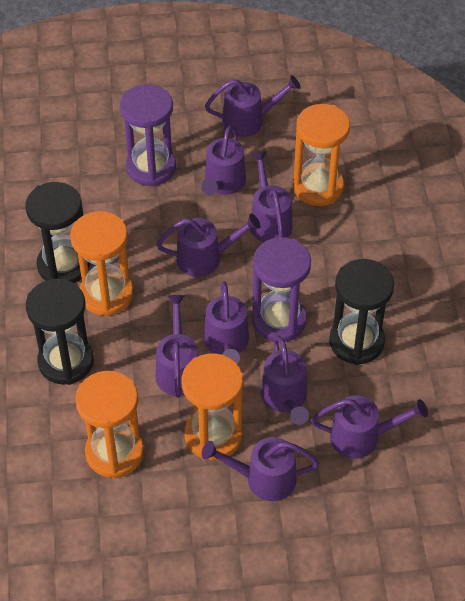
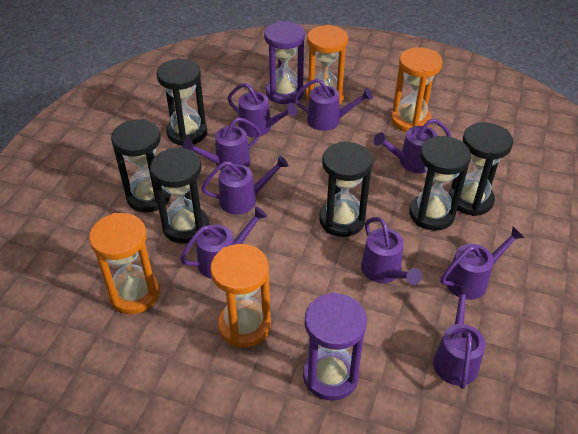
black hourglass: [25,182,90,283] [26,279,94,385] [329,259,394,365] = 3 -> [111,119,171,212] [150,147,209,244] [157,59,207,146] [319,141,373,237] [409,136,471,231] [449,122,513,216] = 6

